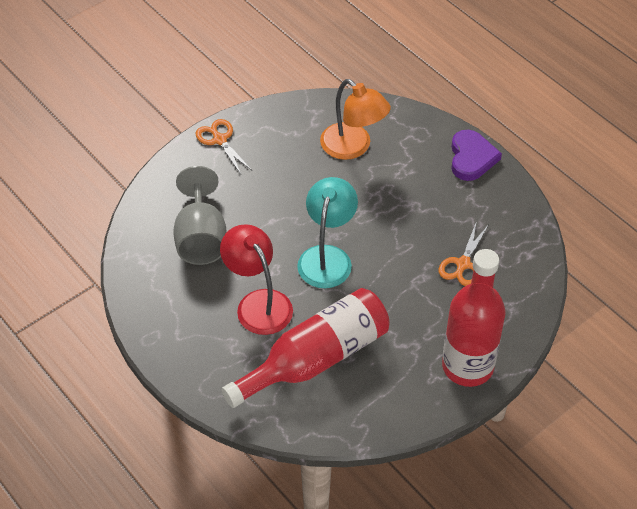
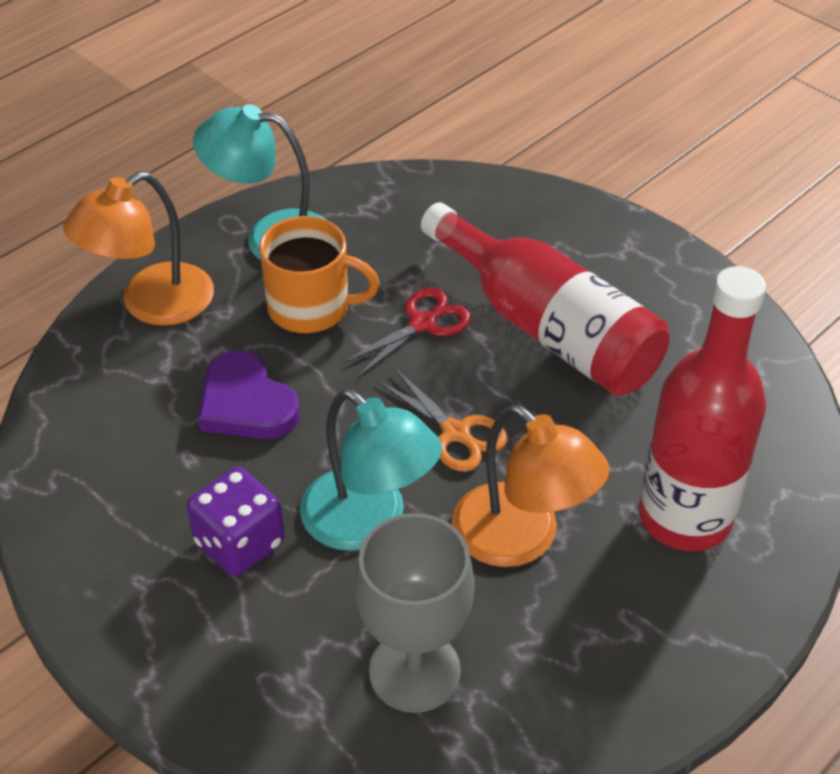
orange lamp: [320,79,391,160] = 1 -> [63,172,214,326] [452,405,610,567] = 2
orange mug: none = 0 -> [259,216,380,333] = 1
orange scissors: [195,119,252,174] [439,223,489,286] = 2 -> [377,368,508,472] = 1
purple dice: none = 0 -> [187,467,285,576] = 1
red lamp: [220,224,293,335] = 1 -> none = 0
red scissors: none = 0 -> [342,288,471,378] = 1
turquoise lamp: [297,177,358,288] = 1 -> [193,104,326,260] [300,389,442,551] = 2

